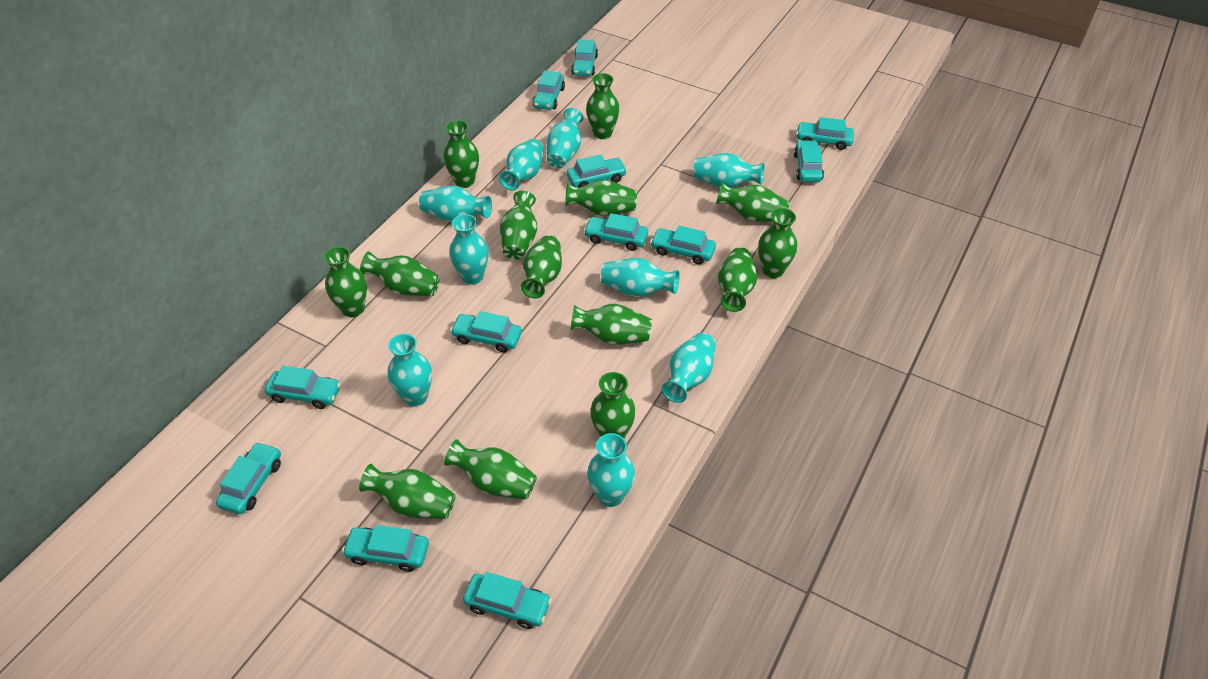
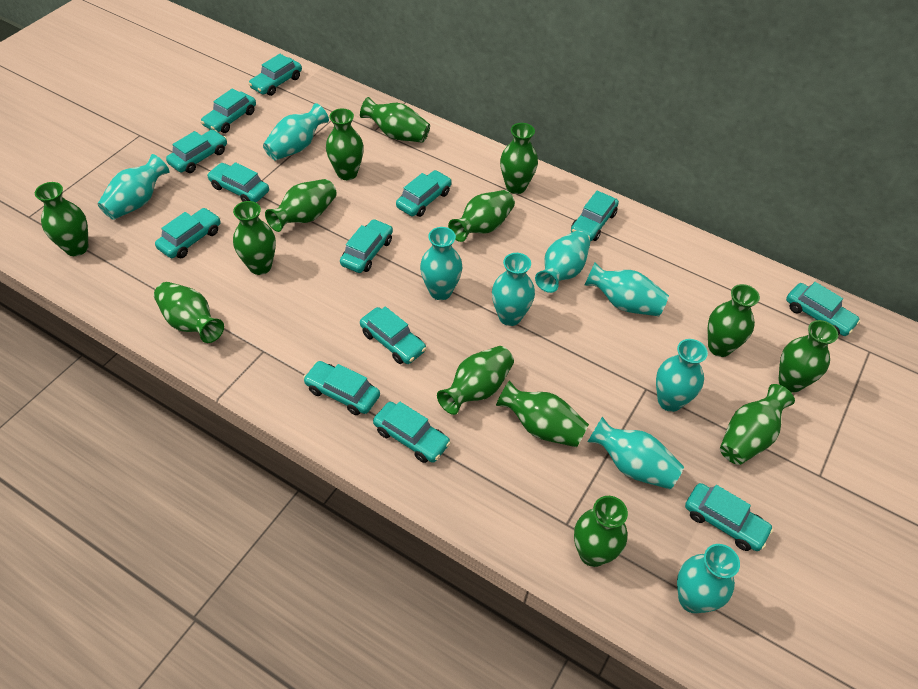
turquoise car: [216,442,281,514] [265,366,341,409] [342,525,429,572] [450,311,522,353] [463,572,552,629] [532,71,565,110] [566,154,627,188] [571,39,598,76] [584,213,648,251] [650,226,716,264] [794,140,824,182] [796,117,854,150] = 12 -> [155,208,221,258] [166,130,227,173] [201,88,256,133] [207,162,269,202] [249,54,302,96] [303,361,380,415] [340,219,393,273] [360,307,426,364] [373,401,451,463] [396,170,452,217] [571,191,619,241] [685,483,774,551] [786,282,860,336] = 13

